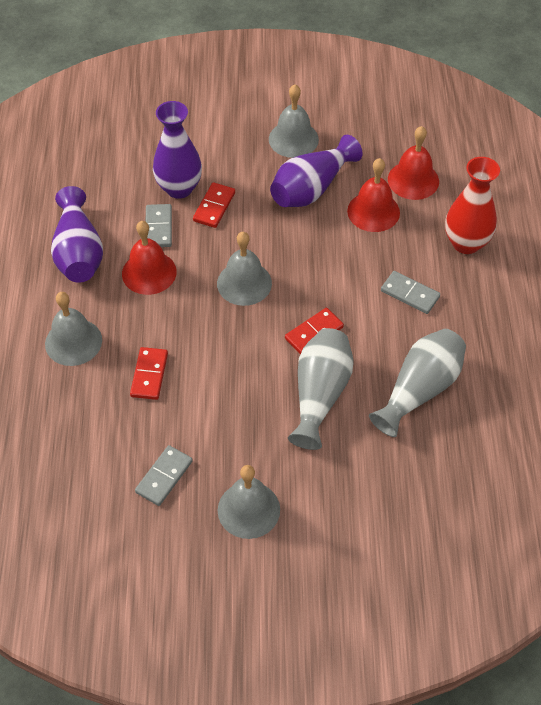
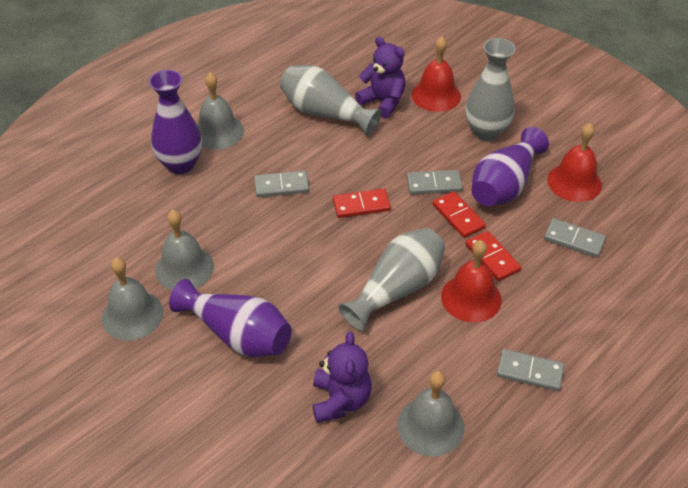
grey domino: [135,445,193,506] [146,204,172,247] [381,271,440,314] = 3 -> [254,171,309,197] [407,170,463,195] [497,349,564,391] [544,218,606,258] = 4
grey vase: [288,328,354,450] [369,329,466,437] = 2 -> [280,65,382,136] [338,228,445,332] [465,38,516,141] = 3
purple teddy bear: none = 0 -> [313,332,372,423] [355,37,406,118] = 2
red vase: [445,157,500,254] = 1 -> none = 0

